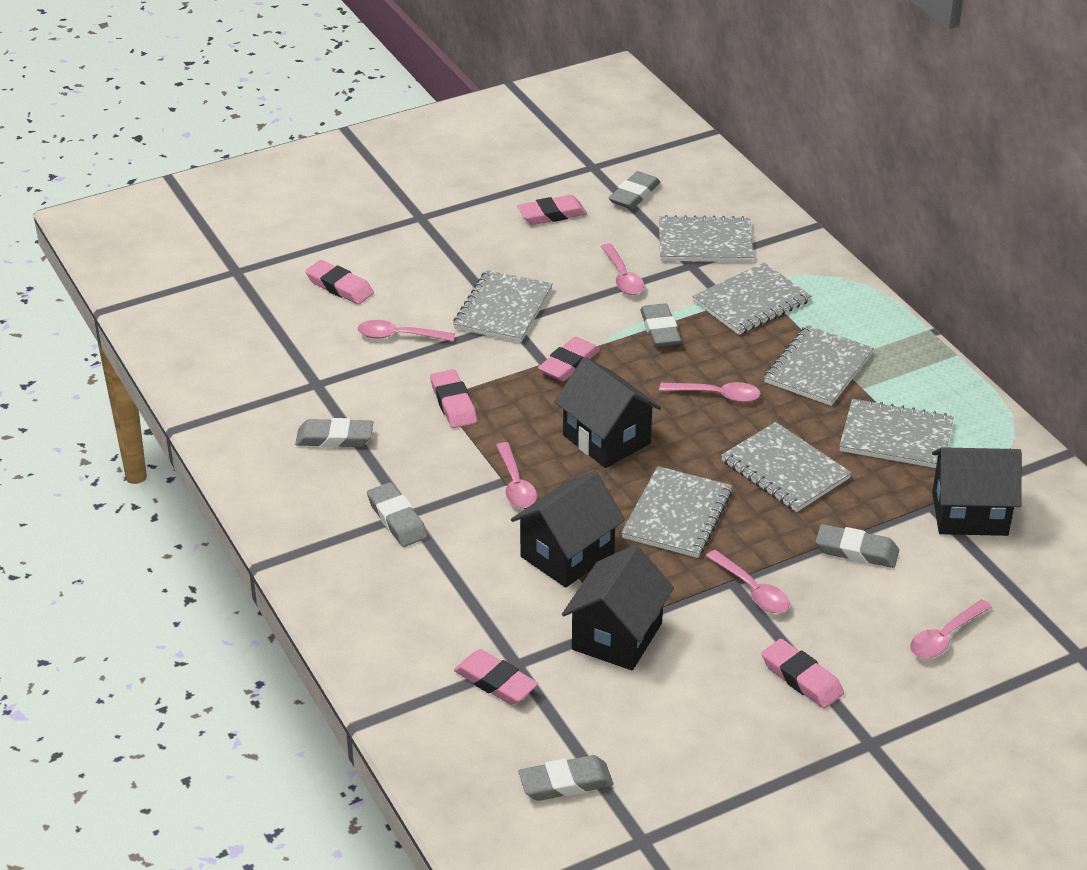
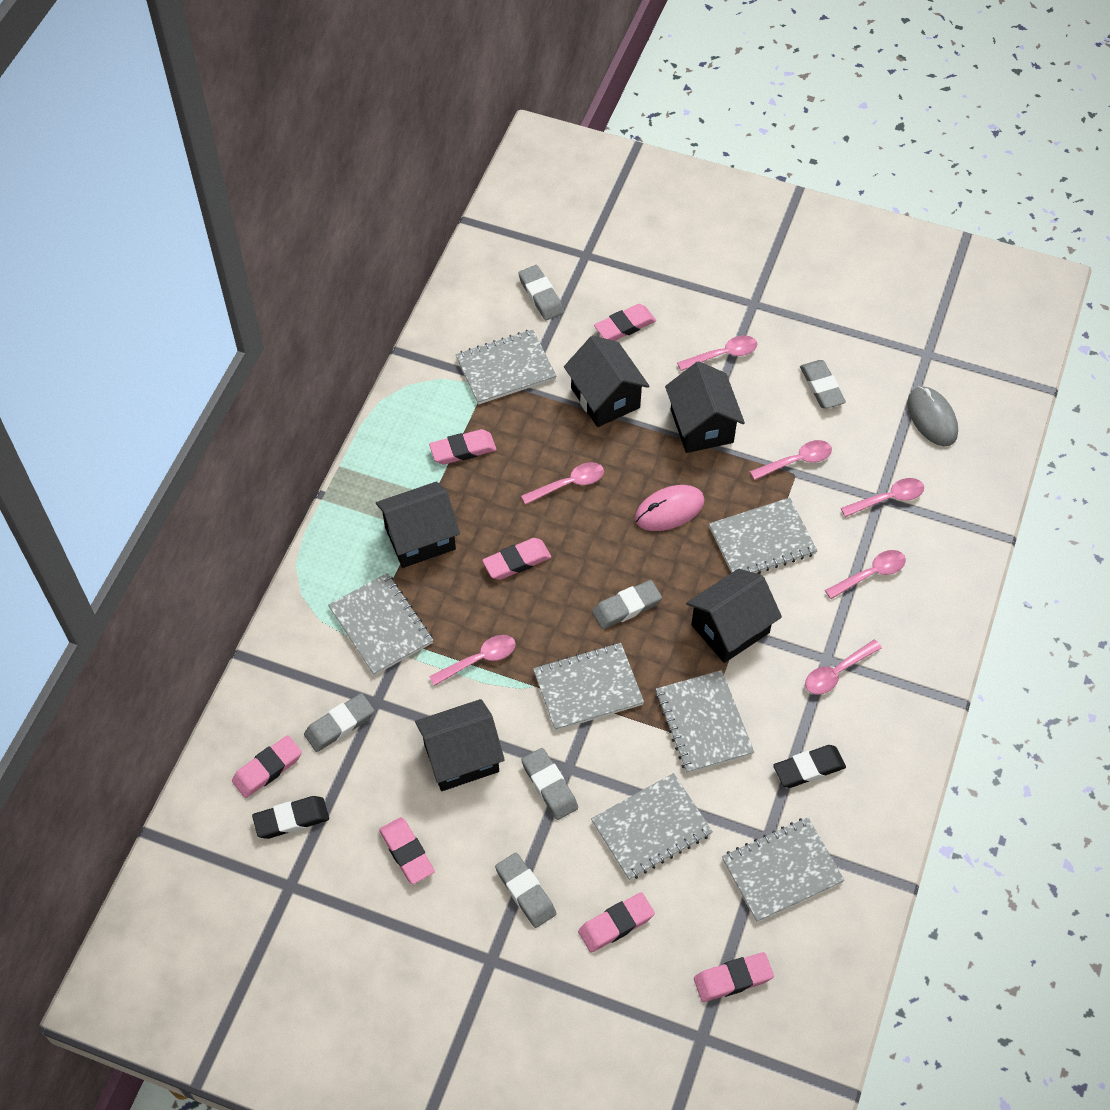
black eraser: none = 0 -> [252,796,329,839] [773,745,846,788] = 2
black house: [511,471,625,587] [554,357,661,468] [562,545,674,670] [932,447,1022,536] = 4 -> [376,482,460,568] [415,699,505,791] [564,336,649,427] [665,361,745,453] [686,569,782,663] = 5
grey mouse: none = 0 -> [907,386,958,446] = 1
pink eraser: [305,260,374,304] [430,369,477,428] [454,649,538,705] [517,195,587,225] [538,337,600,381] [761,639,844,708] = 6 -> [232,735,302,798] [379,817,435,884] [429,429,496,465] [482,538,551,580] [578,892,655,953] [594,304,656,341] [694,952,774,1002] = 7
pink mouse: none = 0 -> [635,485,704,531] = 1
pink spoon: [358,320,455,342] [496,442,537,508] [601,243,644,295] [659,382,761,402] [706,550,790,613] [910,599,992,659] = 6 -> [429,635,516,686] [521,462,604,505] [677,336,758,371] [750,440,832,480] [805,640,882,694] [825,550,906,599] [841,478,924,517] = 7

